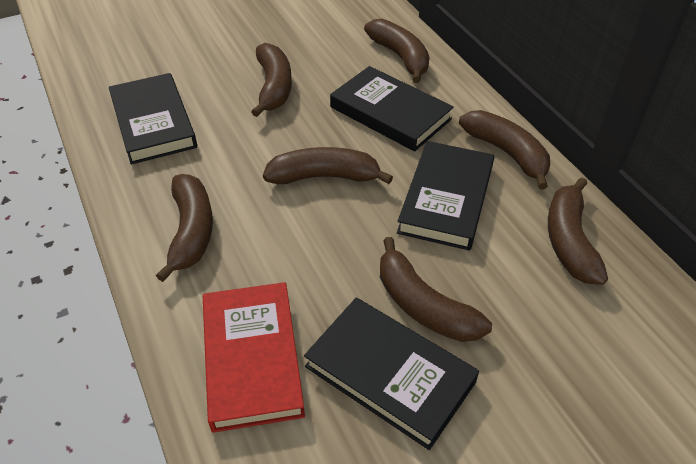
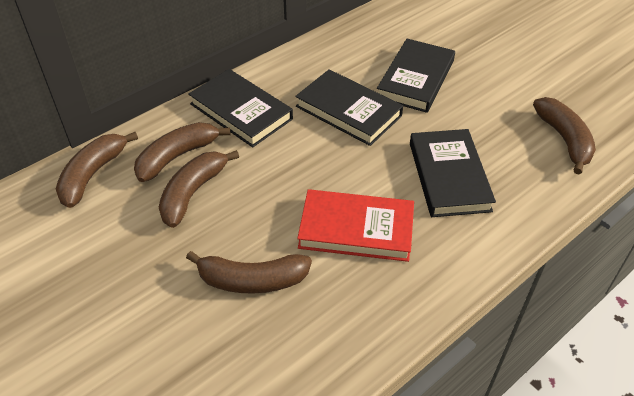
brown banana: [156,174,213,282] [251,43,292,117] [263,147,393,184] [364,19,430,83] [380,237,492,342] [459,110,550,189] [548,178,608,285] = 7 -> [56,132,138,208] [134,122,230,182] [159,150,239,228] [186,251,312,294] [533,97,596,175] = 5

